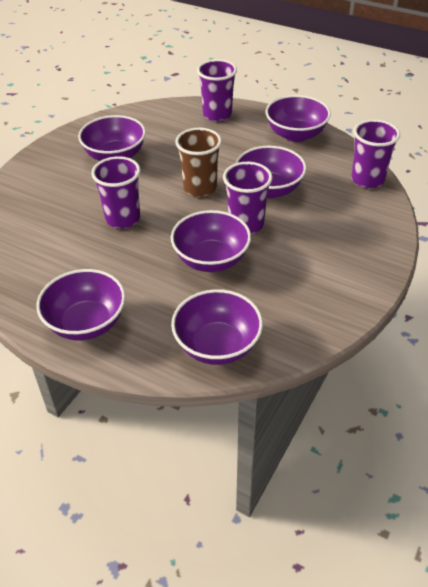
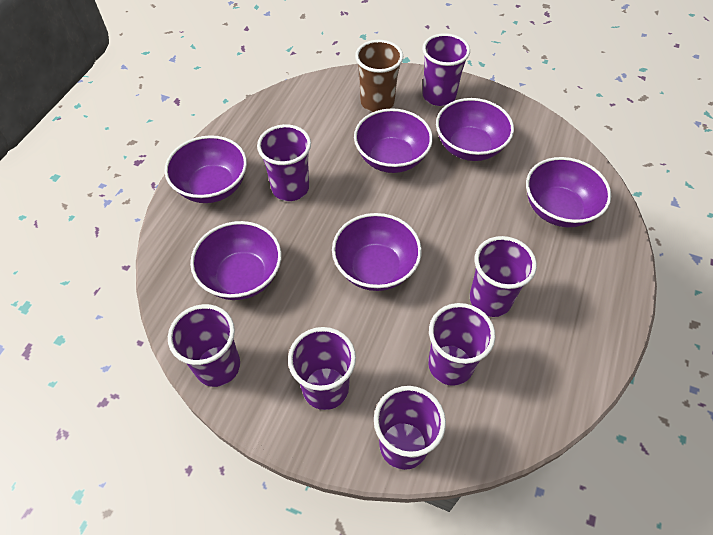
purple cup: [91,156,140,229] [197,59,237,121] [223,162,273,234] [351,119,400,188] = 4 -> [168,304,240,387] [257,124,311,201] [288,327,356,410] [374,386,446,470] [422,33,470,106] [428,303,496,386] [470,236,537,317] = 7

